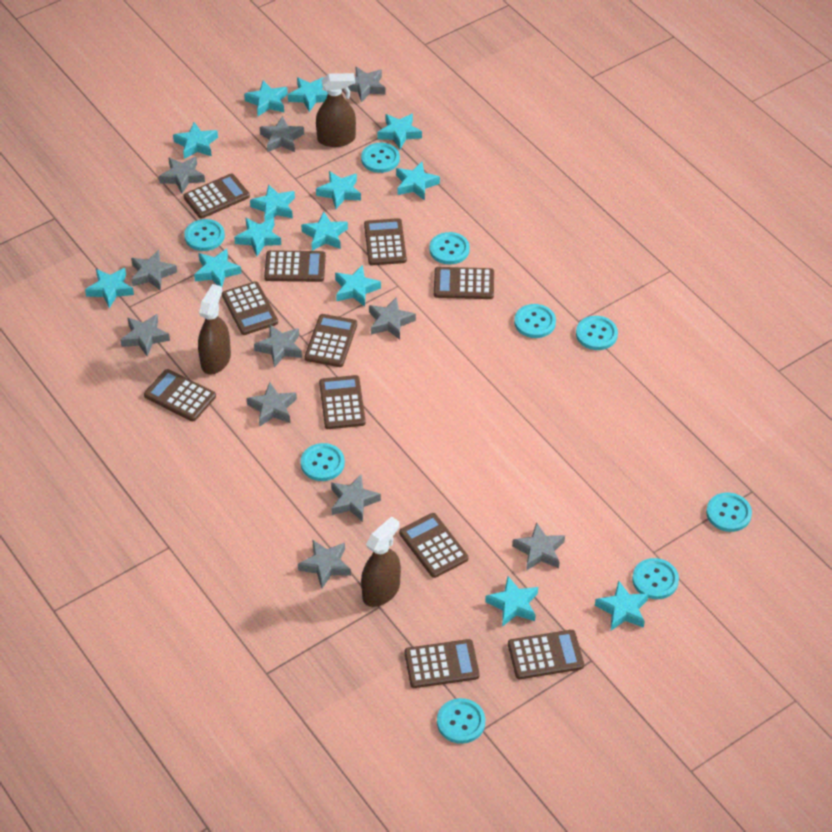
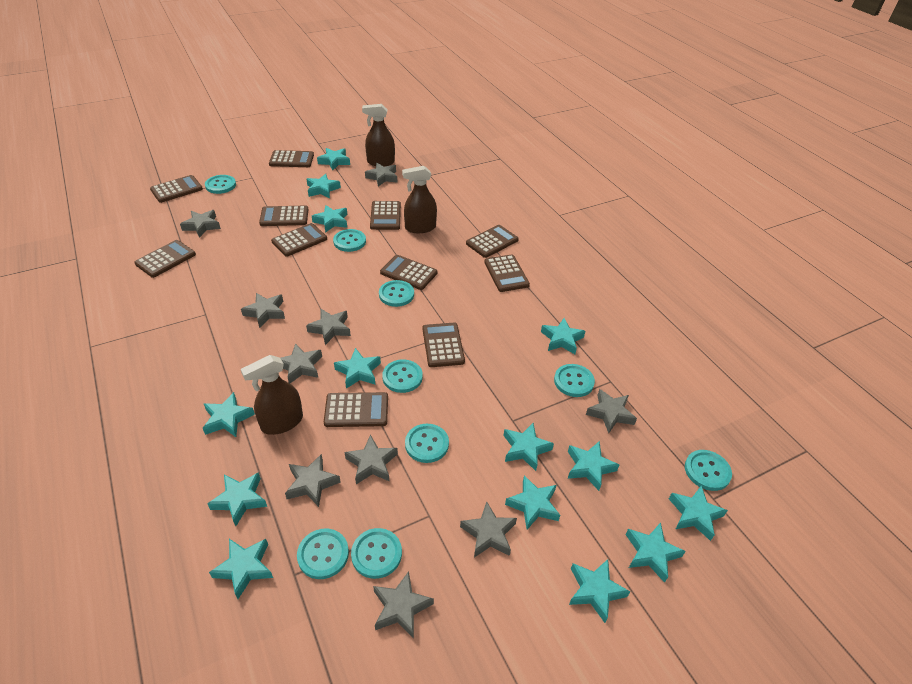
grey star: [120,314,170,357] [131,250,177,291] [159,157,205,193] [247,382,297,427] [254,325,302,367] [260,116,304,152] [298,539,351,588] [331,475,381,522] [343,67,385,102] [369,297,416,340] [512,522,565,571] = 11 -> [180,210,221,238] [241,293,285,328] [281,343,322,383] [285,454,341,507] [306,309,351,345] [345,435,398,484] [365,163,397,186] [373,571,434,639] [460,501,517,558] [586,389,637,433] = 10

